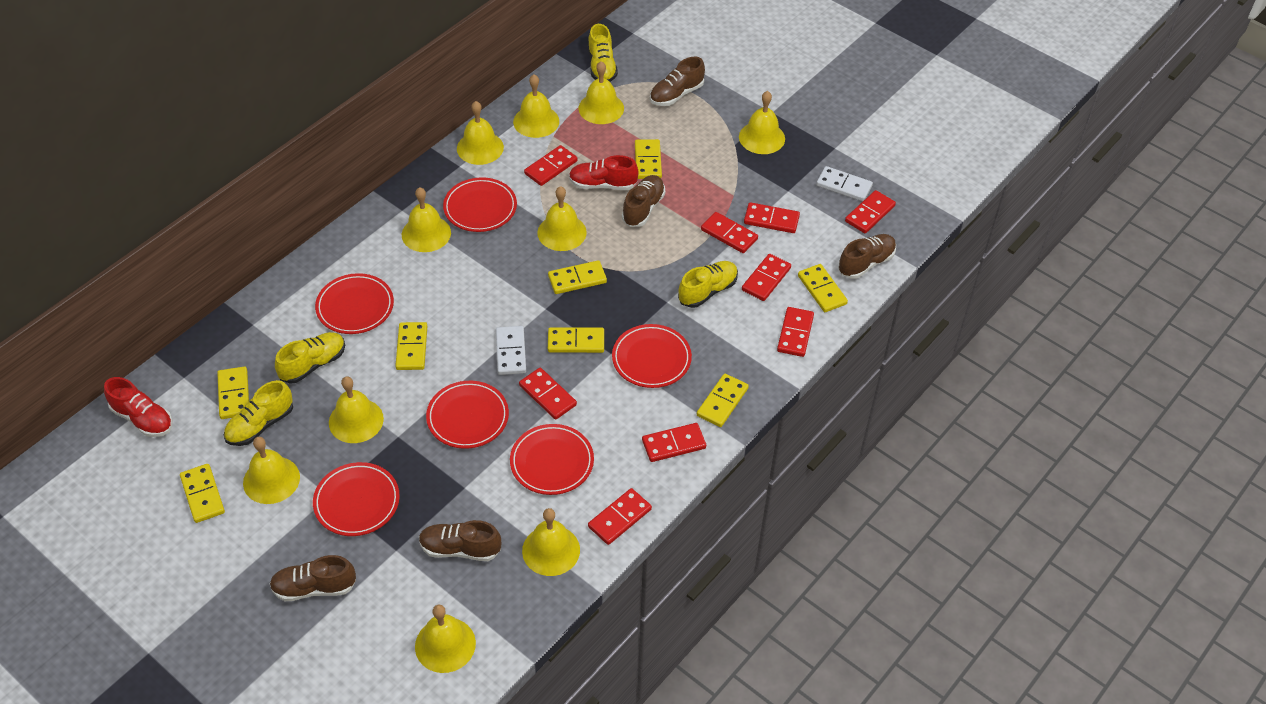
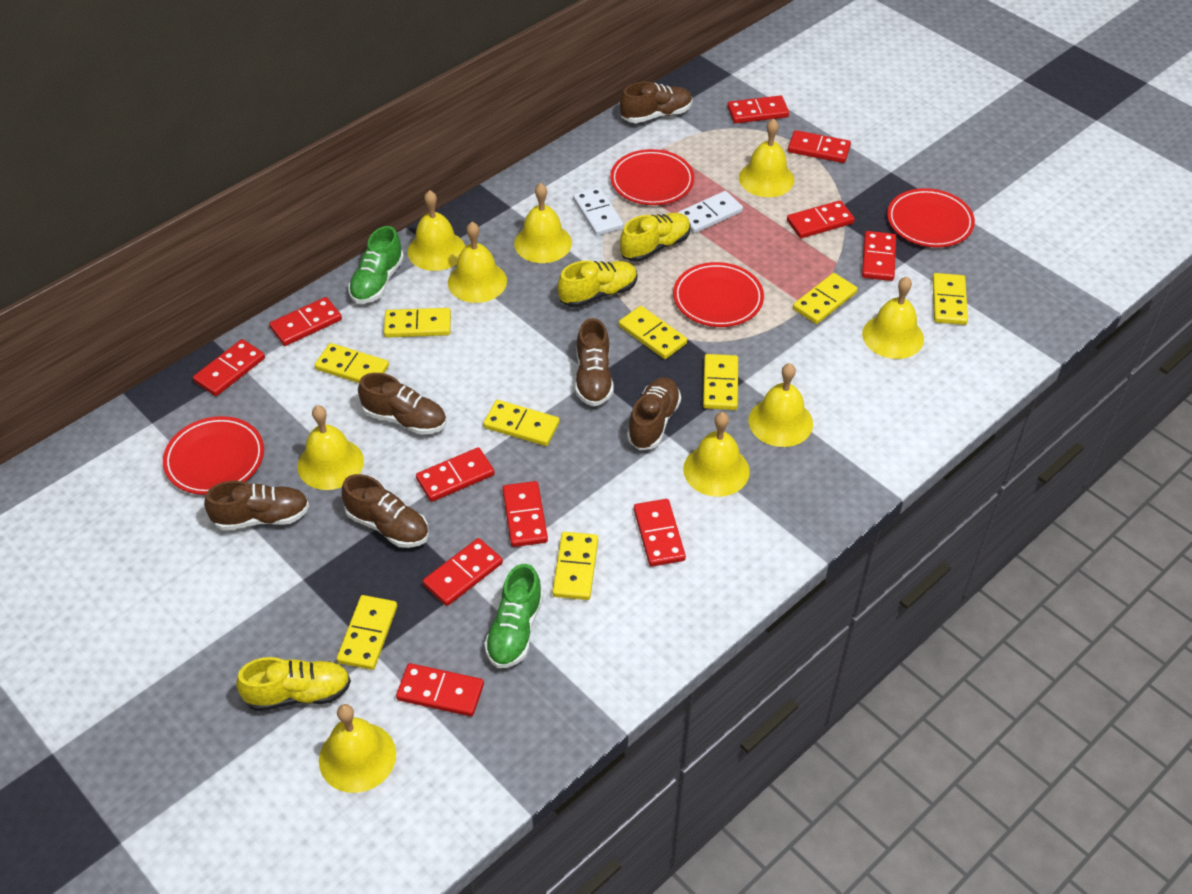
brown shoe: [269,555,356,601] [419,520,501,561] [622,175,665,227] [650,57,705,106] [838,234,896,279] = 5 -> [204,480,309,531] [342,474,429,548] [358,373,446,435] [575,318,613,406] [620,82,692,123] [627,377,681,450] = 6
green shoe: none = 0 -> [348,226,404,304] [484,564,543,668] = 2
red domino: [519,368,577,420] [524,145,577,186] [588,488,652,545] [642,423,706,462] [701,212,758,253] [742,254,791,301] [744,202,800,233] [777,307,814,357] [845,190,896,233] = 9 -> [193,339,265,396] [269,297,342,346] [396,663,484,716] [416,447,495,502] [423,538,503,606] [502,481,548,547] [634,499,686,566] [727,95,789,124] [787,200,855,238] [788,130,851,163] [862,231,896,281] = 11
red plate: [313,462,400,536] [315,273,394,334] [426,381,509,449] [443,177,517,232] [510,424,594,495] [612,324,692,388] = 6 -> [163,416,264,495] [610,149,694,205] [673,262,764,327] [887,188,975,247] = 4
red shoe: [104,377,173,437] [569,155,639,190] = 2 -> none = 0
yellow bell: [243,437,300,504] [329,376,384,443] [402,187,451,252] [415,605,476,673] [457,101,504,165] [513,75,559,138] [522,508,580,576] [537,186,587,251] [579,61,624,124] [739,91,785,154] = 10 -> [297,405,364,490] [319,704,396,793] [407,190,465,271] [448,222,507,303] [514,183,572,263] [683,412,750,497] [739,118,794,197] [749,363,813,447] [862,277,924,359] = 9
yellow domino: [180,464,225,523] [217,367,249,419] [395,322,427,370] [548,260,607,294] [548,327,604,353] [635,139,662,179] [697,374,749,427] [798,264,848,312] = 8 -> [315,343,389,383] [337,595,397,670] [384,308,451,337] [483,400,560,446] [552,532,598,600] [619,306,687,359] [703,354,738,410] [793,273,857,324] [932,273,968,325] = 9
yellow shoe: [224,380,293,446] [275,332,345,384] [588,24,618,82] [678,261,738,308] = 4 -> [236,657,351,711] [558,261,637,308] [620,213,691,262] = 3

